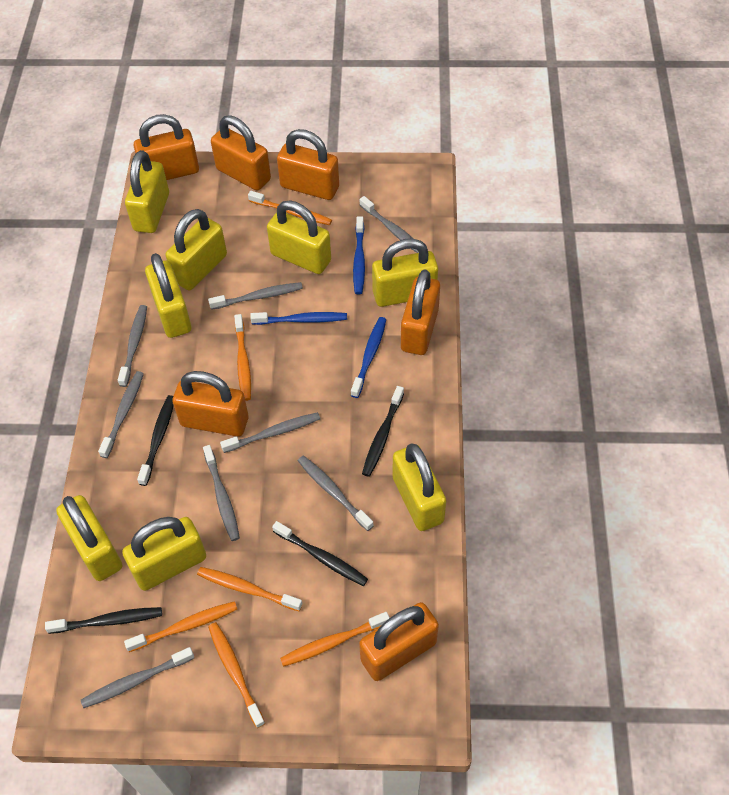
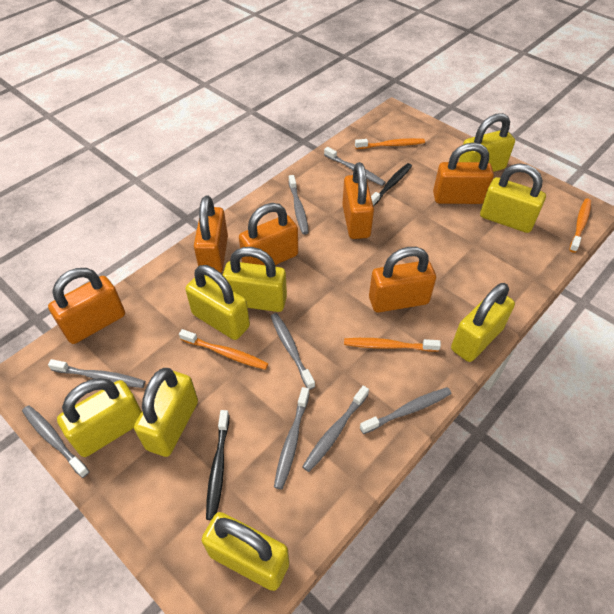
black toothbrush: [45,607,162,634] [137,395,174,486] [272,521,368,586] [362,386,404,477] = 4 -> [206,410,229,520] [371,163,412,207] = 2
blue toothbrush: [250,312,347,325] [351,317,387,398] [353,216,365,294] = 3 -> none = 0
orange toothbrush: [124,601,237,652] [197,567,302,611] [208,622,265,728] [234,314,251,401] [248,191,332,225] [280,612,390,667] = 6 -> [179,329,268,370] [344,338,441,352] [355,138,425,149] [569,198,591,253] = 4

